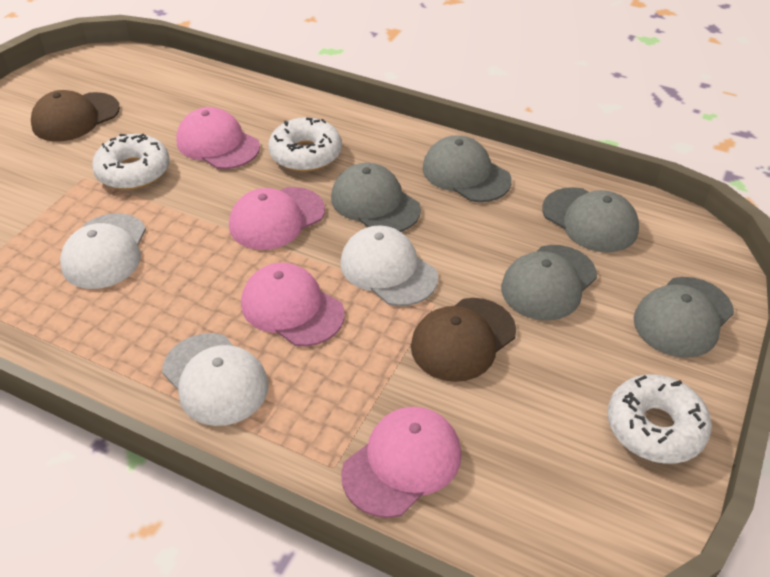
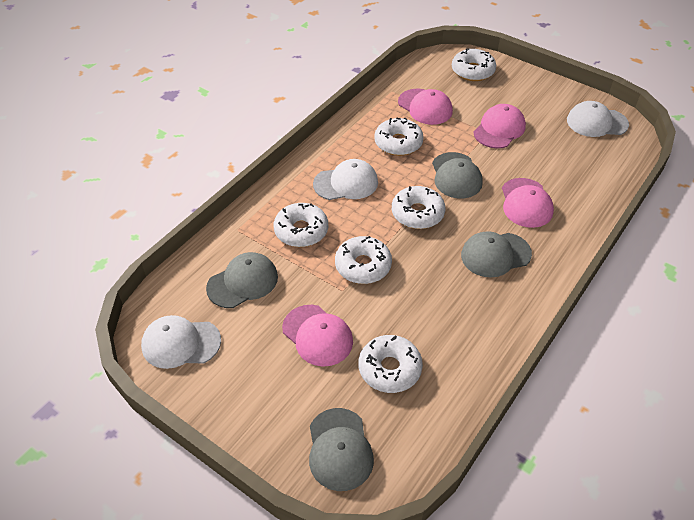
brown cap: [31,90,120,142] [411,298,516,382] = 2 -> none = 0
grey cap: [331,163,421,232] [422,135,512,202] [501,245,597,321] [542,187,639,252] [634,277,734,358] = 5 -> [206,252,278,308] [309,408,374,491] [432,152,483,198] [461,231,532,278] = 4
white donut: [92,134,170,190] [268,117,342,172] [608,374,712,464] = 3 -> [274,203,328,247] [335,236,392,284] [359,335,423,393] [374,118,424,156] [392,186,445,229] [452,49,496,81] = 6

